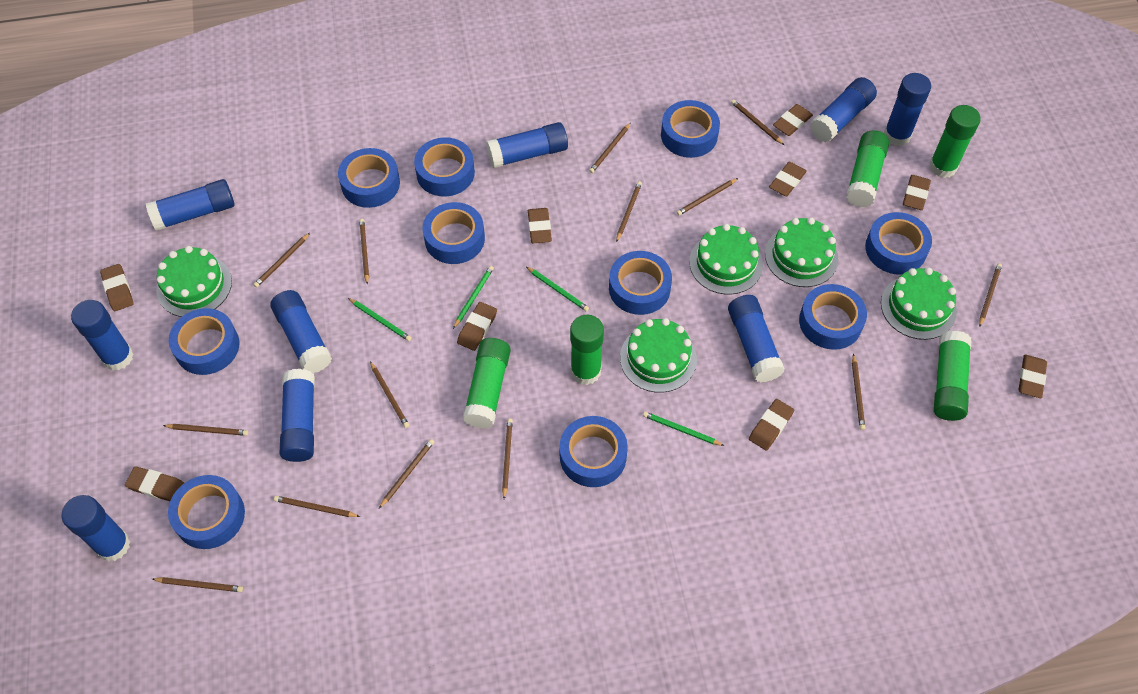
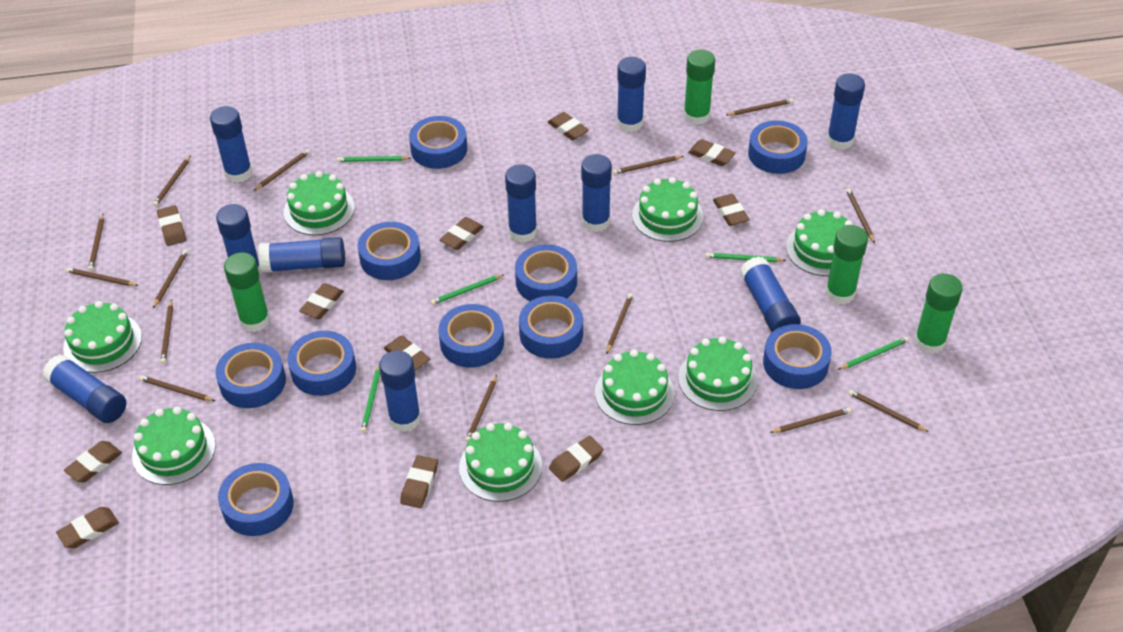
blue glue stick: [61,495,130,562] [71,300,133,370] [146,179,235,231] [270,290,332,373] [280,369,315,462] [486,122,568,168] [728,295,785,382] [810,77,877,143] [884,73,931,146] = 9 -> [43,354,126,423] [210,106,253,183] [216,204,261,275] [258,237,345,273] [379,350,421,432] [505,164,537,242] [581,154,612,232] [617,57,646,132] [740,256,801,332] [827,73,865,150] = 10
brown eraser: [100,264,133,311] [125,466,184,501] [457,302,497,351] [528,208,552,243] [749,399,794,451] [769,162,807,196] [773,104,813,136] [903,175,931,210] [1019,355,1047,398] = 9 -> [56,507,119,548] [64,441,122,482] [157,205,186,246] [299,283,344,319] [384,336,430,371] [400,455,438,508] [440,217,484,250] [548,112,589,140] [549,436,604,482] [688,139,736,166] [713,194,750,226] = 11
green cake: [156,246,232,317] [620,318,697,393] [689,224,763,295] [765,217,838,287] [881,267,957,340] = 5 -> [63,301,142,373] [132,407,215,485] [284,171,355,235] [459,423,542,502] [595,350,675,425] [632,177,703,242] [678,336,758,411] [786,209,853,276] = 8
green glue stick: [463,338,511,429] [570,315,604,385] [846,130,889,208] [929,105,981,178] [934,330,971,421] = 5 -> [224,252,270,332] [684,49,715,125] [825,225,868,305] [914,273,963,354] = 4
green pencil: [348,298,412,341] [453,266,494,329] [526,267,589,312] [643,411,724,446] = 4 -> [337,156,411,162] [361,365,380,433] [431,274,505,305] [706,253,786,262] [838,337,909,370] = 5

